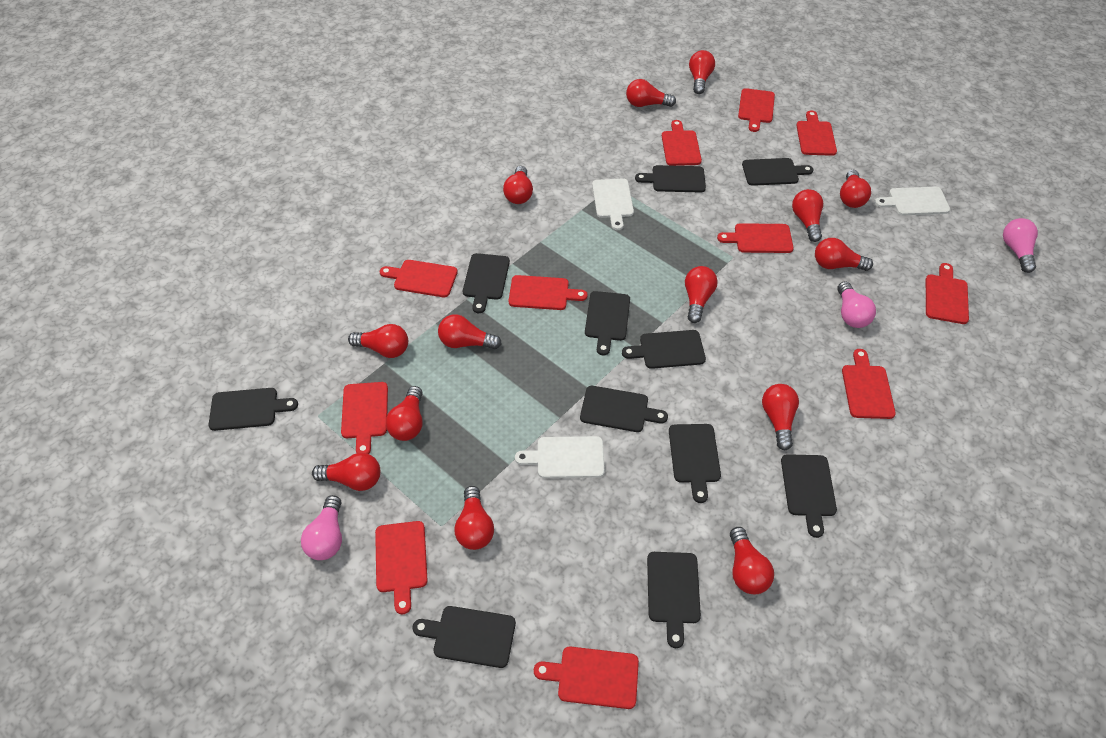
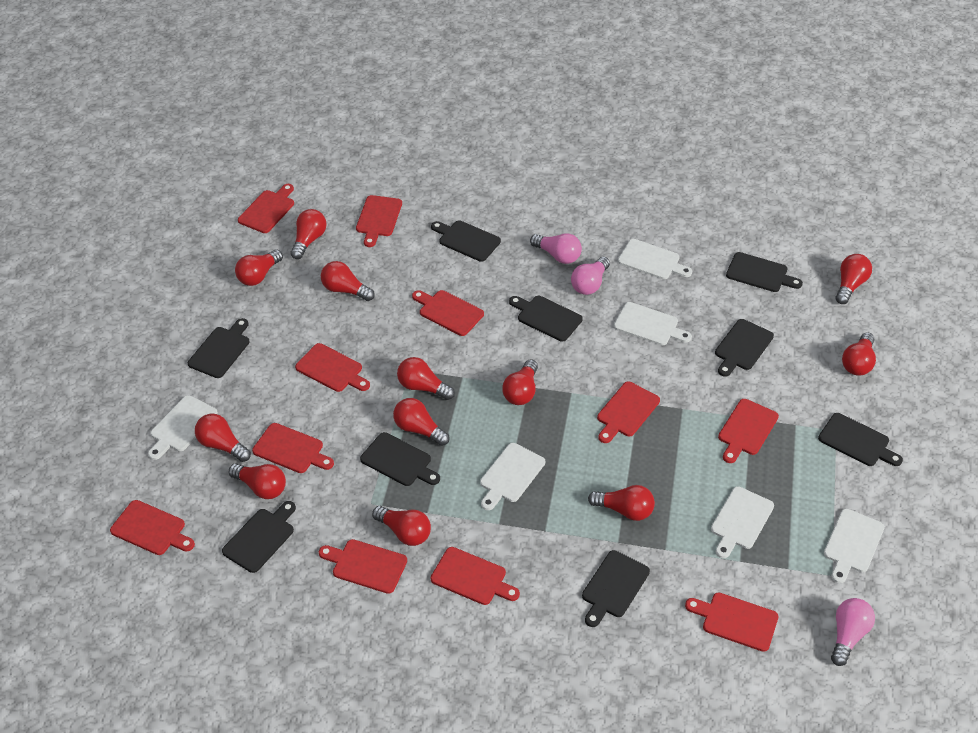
black cutting board: [208,388,298,431] [412,606,516,668] [463,253,510,313] [580,386,668,432] [585,291,630,355] [622,330,706,369] [635,165,706,192] [647,552,701,648] [669,424,721,503] [742,158,813,186] [781,454,837,538] = 11 -> [188,318,249,378] [222,501,296,573] [360,432,440,486] [431,220,501,262] [509,296,583,342] [582,550,650,627] [715,319,774,377] [726,252,803,292] [818,413,903,466] = 9
red light bulb: [312,453,380,491] [348,324,408,358] [386,386,423,441] [438,314,502,349] [454,486,494,550] [503,166,533,204] [626,79,676,107] [685,266,718,323] [689,50,715,94] [730,527,774,594] [762,384,799,450] [792,189,823,242] [815,238,873,271] [840,170,871,208] = 14 -> [195,414,251,462] [229,463,286,499] [235,249,283,286] [291,209,327,259] [321,261,375,301] [372,506,431,546] [393,398,449,446] [397,357,455,400] [502,359,538,405] [588,485,655,521] [836,254,872,304] [842,332,876,376] = 12
white cutting board: [515,436,605,478] [592,178,634,230] [875,187,950,215] = 3 -> [148,395,218,460] [480,443,545,510] [614,302,692,345] [618,239,692,279] [711,486,774,558] [824,509,885,583] = 6

